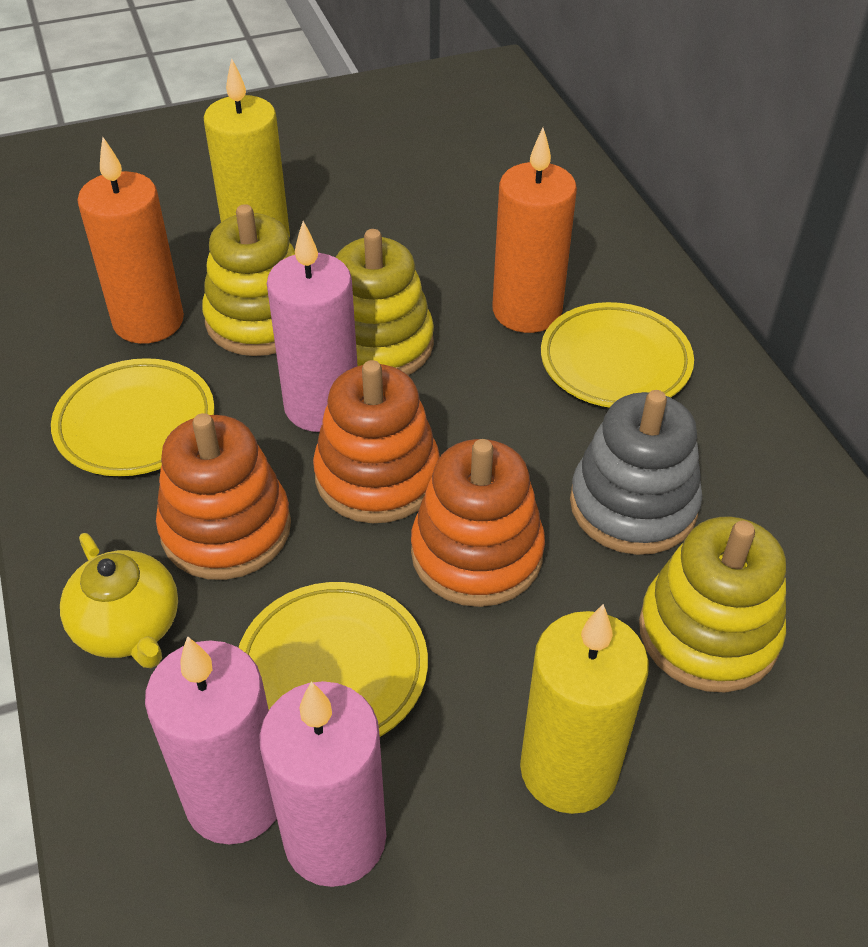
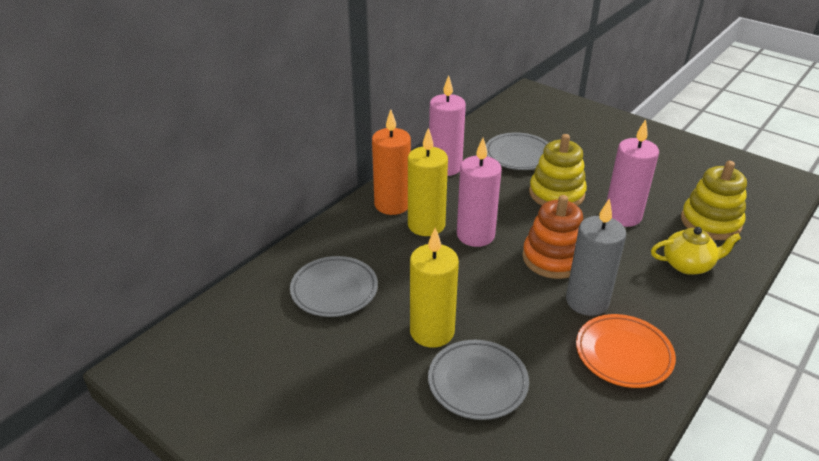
grey candle: none = 0 -> [566,198,626,316] = 1
grey plate: none = 0 -> [290,256,378,317] [428,340,529,420] [486,132,548,170] = 3
grey stacking toy: [570,390,702,555] = 1 -> none = 0
orange candle: [77,137,184,344] [492,128,577,333] = 2 -> [372,109,411,215] = 1
orange plate: none = 0 -> [576,314,676,388] = 1
orange stacking toy: [156,413,291,580] [313,360,440,523] [411,439,545,607] = 3 -> [522,195,583,279] = 1
yellow plate: [51,358,215,476] [238,582,428,737] [541,302,694,407] = 3 -> none = 0
yellow stacking toy: [202,204,295,356] [336,229,434,375] [639,516,786,692] = 3 -> [529,134,587,206] [681,161,747,240] = 2

